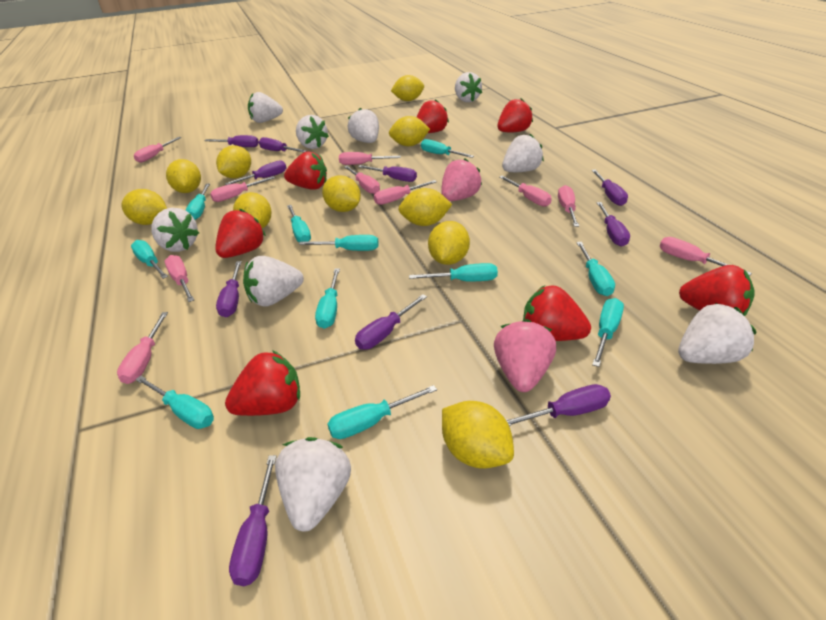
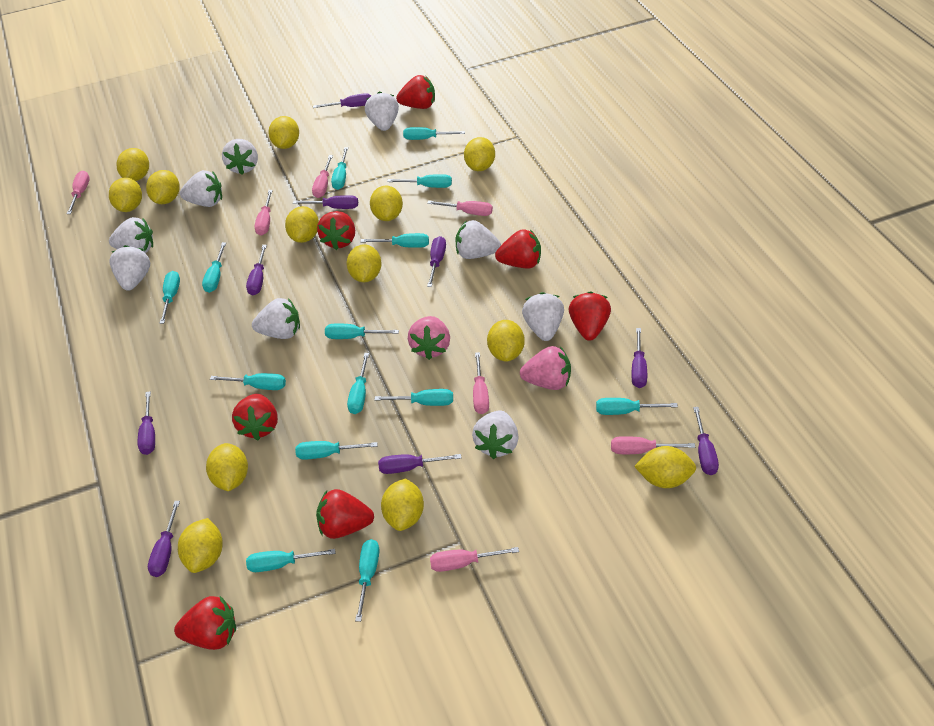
pink screwdriver: [117,312,168,384] [134,137,182,163] [165,255,194,302] [210,176,275,202] [339,152,401,165] [344,166,380,194] [374,180,437,205] [499,176,552,207] [558,185,579,227] [660,237,752,276] = 10 -> [67,171,90,214] [255,190,273,235] [312,155,333,198] [427,201,493,216] [430,547,519,572] [473,352,489,414] [611,436,695,454] = 7
purple screwdriver: [205,135,259,147] [216,261,242,317] [225,160,286,185] [229,455,277,586] [259,137,307,152] [355,294,427,350] [358,165,417,182] [506,384,611,426] [591,169,628,206] [597,202,630,247] = 10 -> [138,391,155,455] [148,501,180,577] [246,245,267,295] [293,195,358,209] [313,93,371,108] [378,454,461,474] [427,236,446,287] [632,328,647,388] [693,407,719,475] = 9
turquoise screwdriver: [131,240,168,279] [135,376,214,429] [186,184,210,220] [287,205,311,243] [299,235,379,251] [315,268,340,329] [327,385,437,439] [409,263,498,281] [421,139,474,158] [576,242,615,296] [592,298,624,367] = 11 -> [160,271,180,324] [202,242,226,293] [210,373,286,390] [246,549,336,572] [295,441,378,460] [325,323,399,339] [331,147,348,190] [347,353,369,414] [355,539,379,622] [361,233,429,248] [375,389,453,406] [387,174,452,188] [403,127,465,140] [596,398,678,415] = 14
yellow lemon: [121,189,167,225] [166,159,201,193] [216,146,251,178] [233,192,271,229] [322,175,361,212] [389,116,430,146] [391,75,424,101] [398,188,452,226] [428,221,470,265] [442,401,514,469] = 10 -> [109,177,142,212] [117,148,149,181] [146,170,180,204] [178,518,223,573] [206,443,248,491] [268,116,299,149] [285,206,319,243] [346,244,382,282] [370,186,403,221] [381,478,424,531] [464,137,495,171] [487,320,525,362] [634,446,696,488] = 13

